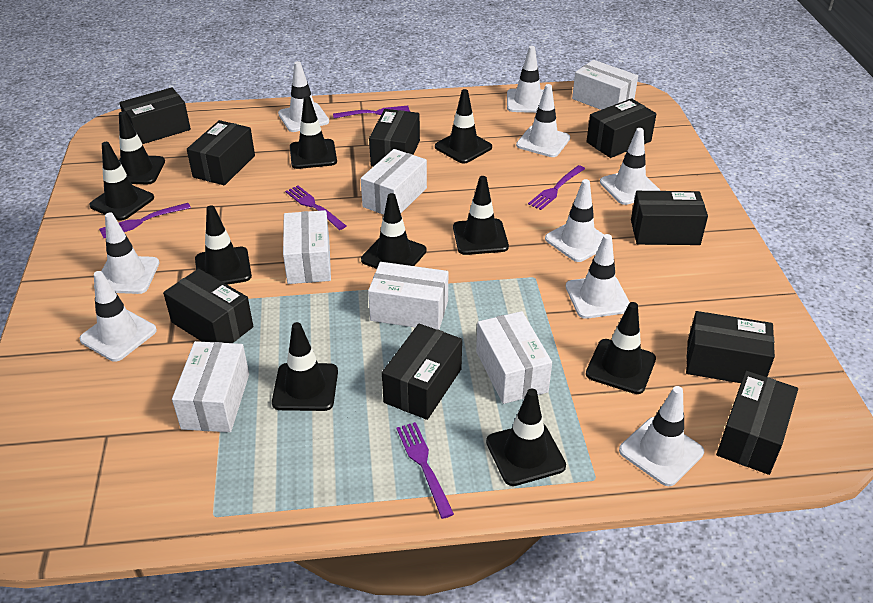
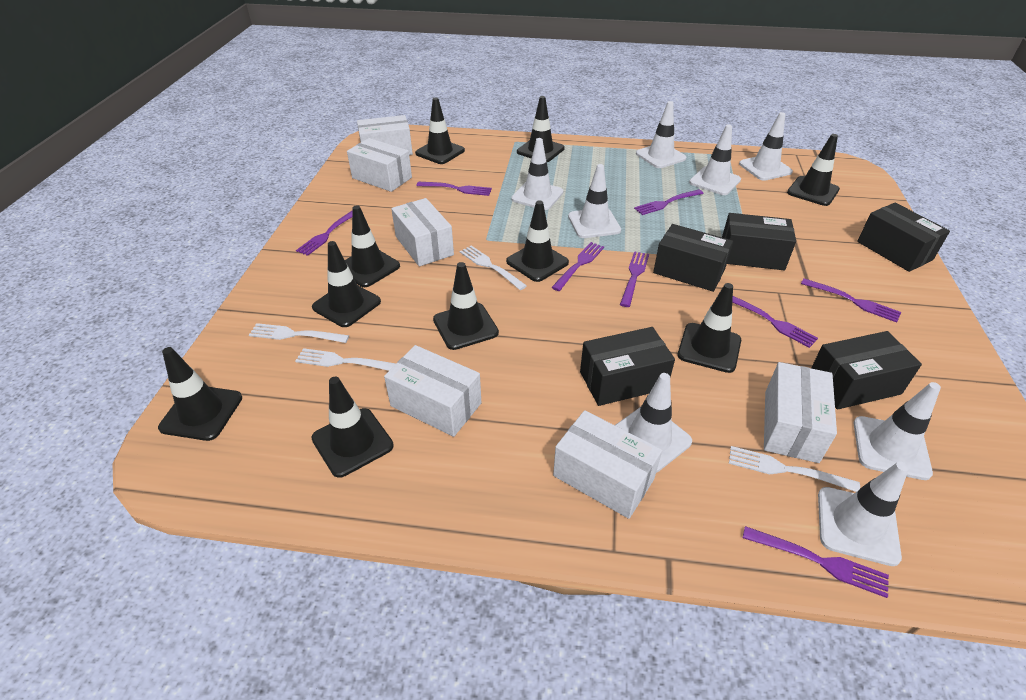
black box: [119,88,191,144] [163,269,253,343] [187,120,255,185] [369,109,420,167] [382,324,462,420] [586,98,657,158] [631,191,708,245] [686,311,775,383] [716,371,798,475] = 9 -> [580,327,675,406] [653,224,733,292] [722,213,796,270] [811,331,922,410] [857,203,950,272] = 5
purple fork: [99,203,191,238] [285,186,346,230] [333,106,410,119] [396,422,454,519] [528,165,585,210] = 5 -> [296,210,353,256] [416,181,492,196] [551,242,604,291] [620,251,649,307] [634,189,703,215] [732,296,818,348] [743,526,889,598] [801,278,901,323] = 8
white fork: none = 0 -> [249,323,349,343] [295,348,396,371] [459,245,527,290] [729,446,860,492] = 4
white traffic cone: [80,271,157,362] [94,213,159,294] [278,61,329,132] [507,46,544,113] [516,84,570,157] [545,179,604,262] [566,234,630,319] [600,128,661,205] [619,386,704,486] = 9 -> [511,138,563,210] [568,164,621,238] [615,373,692,473] [636,101,686,168] [689,124,741,195] [739,112,793,181] [818,461,909,566] [853,382,941,480] = 8

